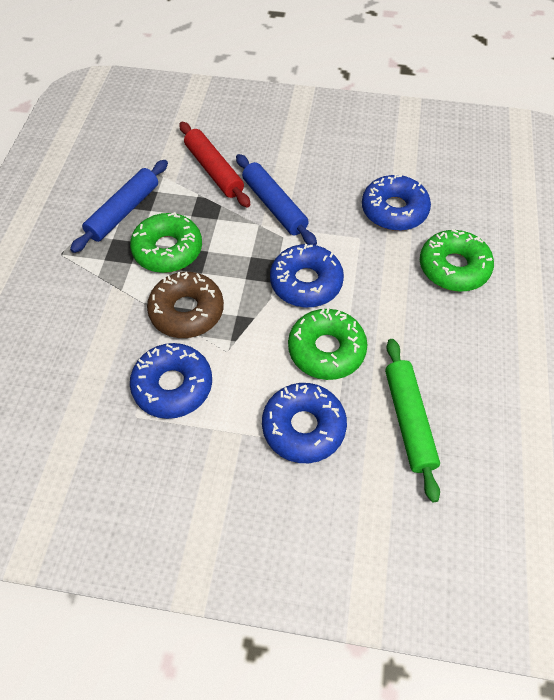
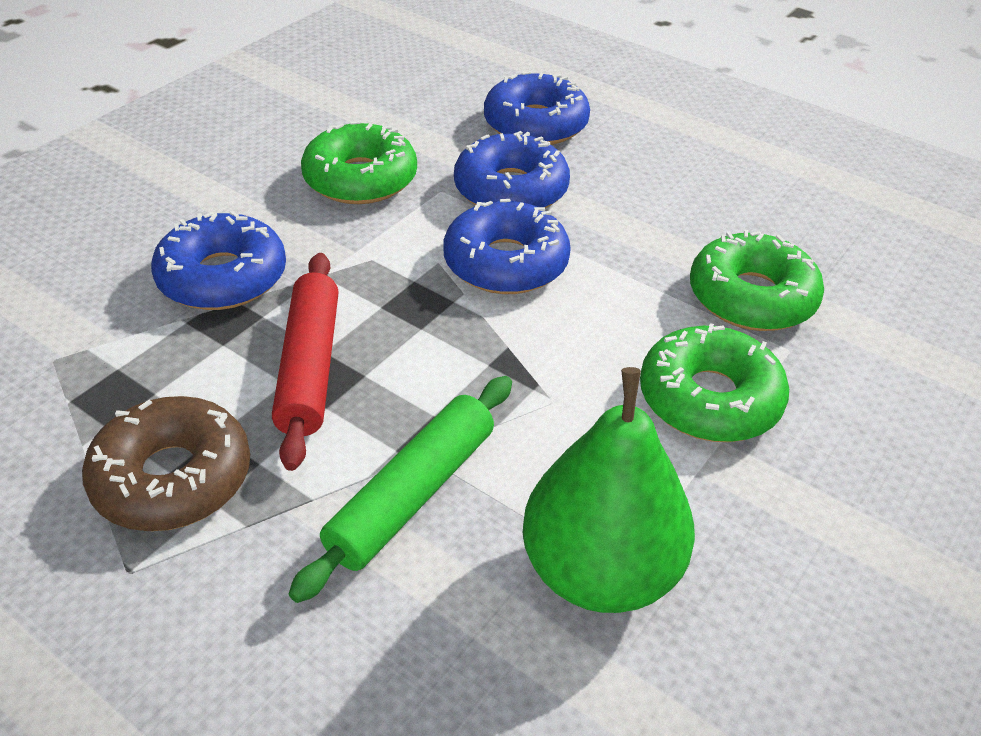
blue rolling pin: [70,160,168,253] [236,154,317,245] = 2 -> none = 0
green pear: none = 0 -> [522,367,695,613] = 1

